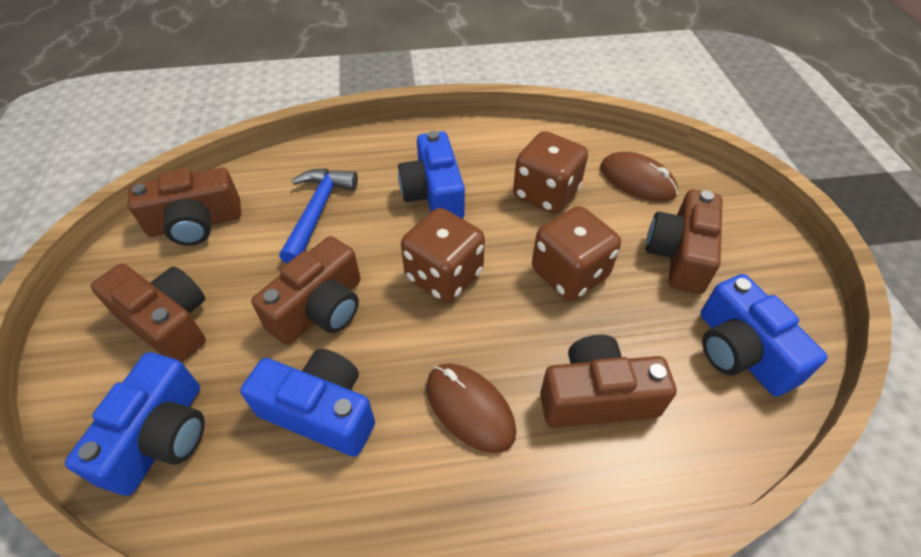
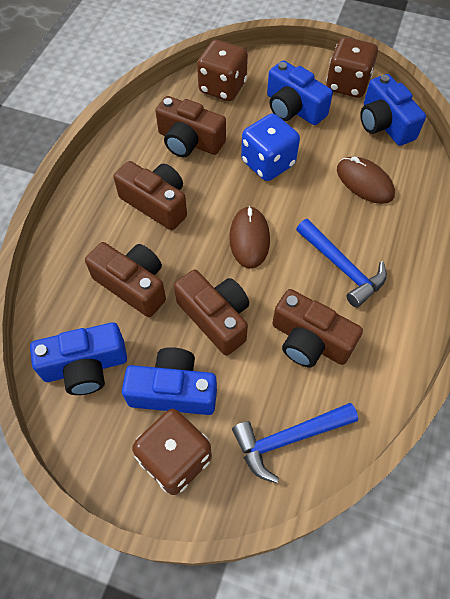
blue dice: none = 0 -> [241,113,300,181] = 1
blue hammer: [279,169,358,263] = 1 -> [232,403,358,483] [296,219,387,308] = 2

